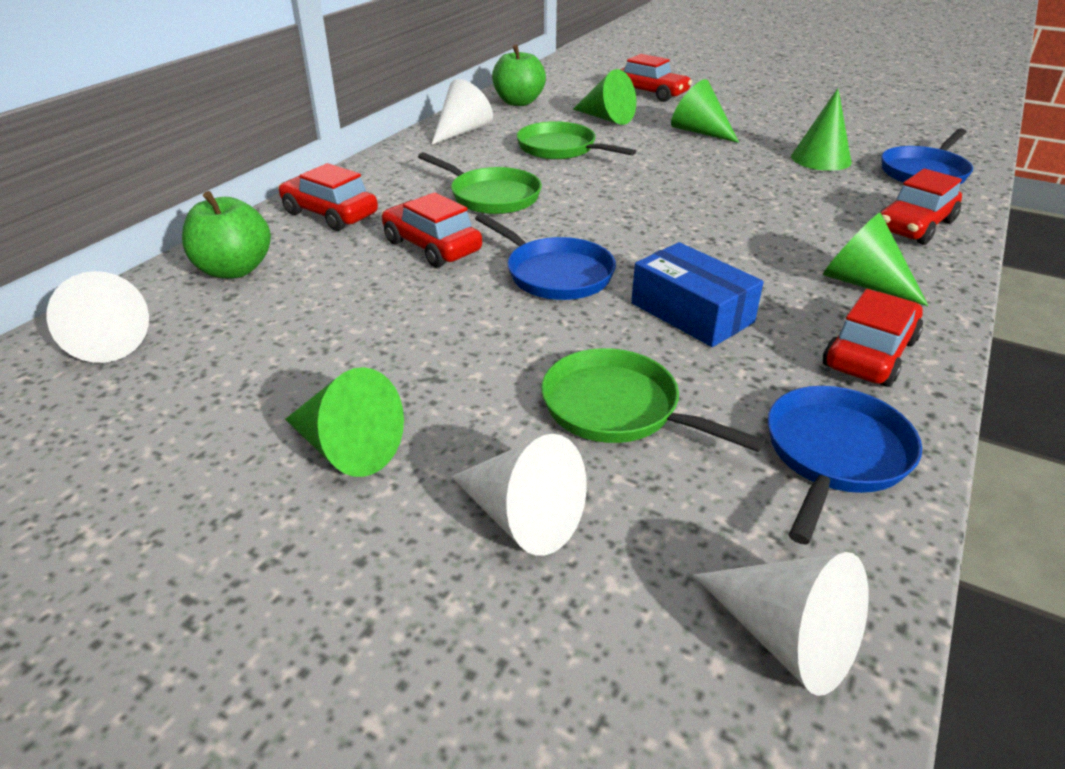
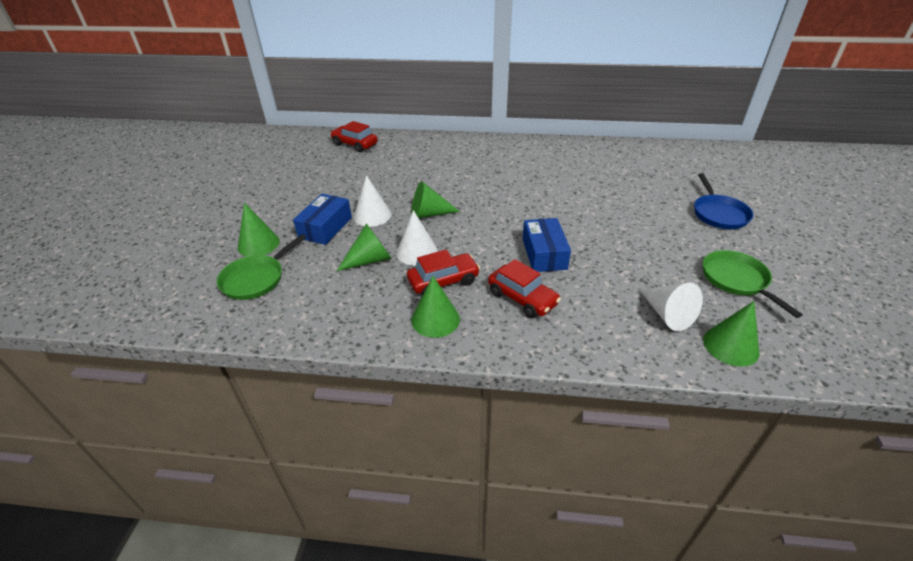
blue box: [631,242,764,347] = 1 -> [293,194,352,245] [523,218,571,272] = 2
blue pan: [475,213,616,300] [768,386,922,545] [881,128,973,184] = 3 -> [694,173,753,229] = 1
green apple: [182,191,271,278] [492,44,546,106] = 2 -> none = 0
green pan: [418,152,542,214] [517,121,636,160] [541,348,765,452] = 3 -> [217,234,306,300] [703,250,803,318] = 2
red car: [278,163,378,231] [381,192,482,267] [620,54,692,102] [823,289,923,387] [880,169,962,245] = 5 -> [330,121,378,152] [407,250,480,295] [488,259,561,318] = 3
white cone: [47,271,149,363] [431,79,493,145] [451,434,587,556] [693,552,869,696] = 4 -> [354,175,391,227] [396,210,438,266] [640,282,703,331] = 3

